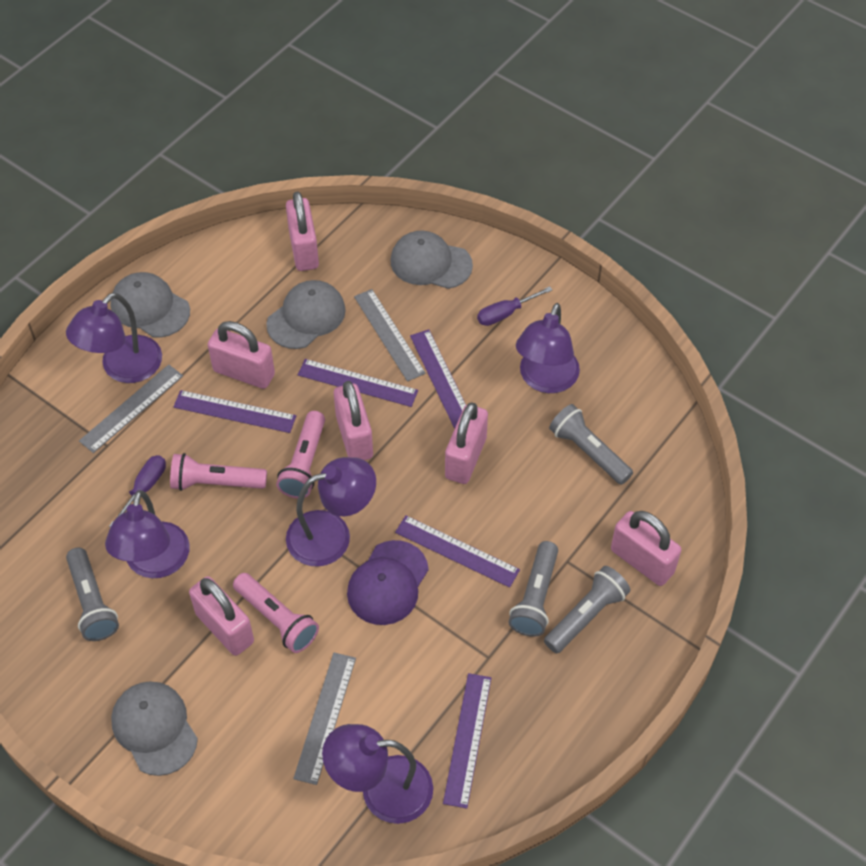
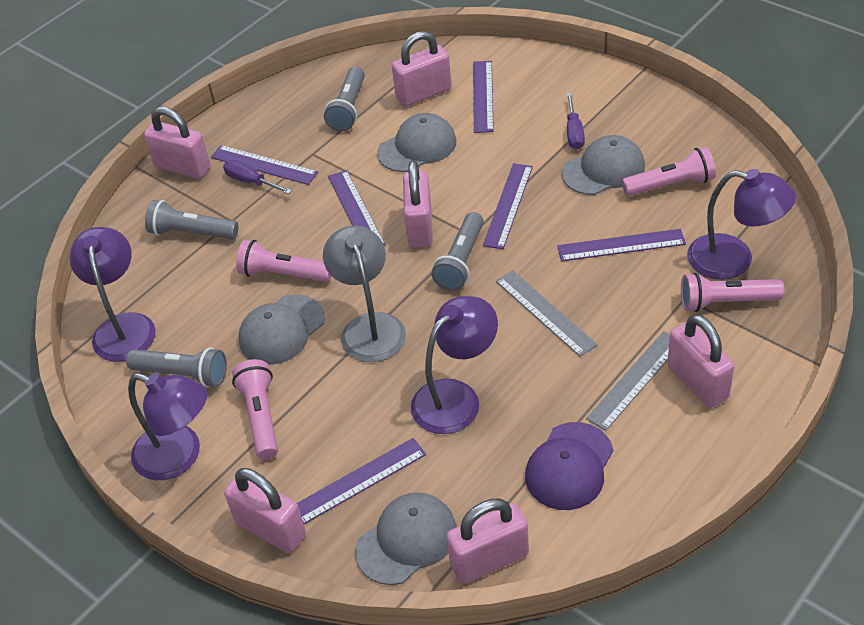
grey lamp: none = 0 -> [323,225,406,362] = 1
grey ruler: [79,365,183,453] [293,653,356,785] [354,289,426,382] = 3 -> [496,270,598,357] [586,331,670,431] = 2
pink flashlight: [170,453,267,491] [233,573,319,653] [276,411,325,499] = 3 -> [232,359,278,460] [236,240,331,282] [622,147,716,196] [681,273,785,312] = 4
purple lamp: [66,293,162,383] [105,490,190,578] [286,457,376,567] [322,724,433,824] [516,303,580,393] = 5 -> [70,227,156,362] [128,373,207,480] [411,296,498,434] [687,169,796,280] = 4
purple ruler: [173,390,296,433] [298,359,418,407] [395,515,520,588] [410,329,466,428] [443,673,491,809] = 5 -> [211,145,318,185] [297,438,426,524] [328,170,386,246] [473,61,494,133] [483,163,533,249] [557,229,686,261] = 6

